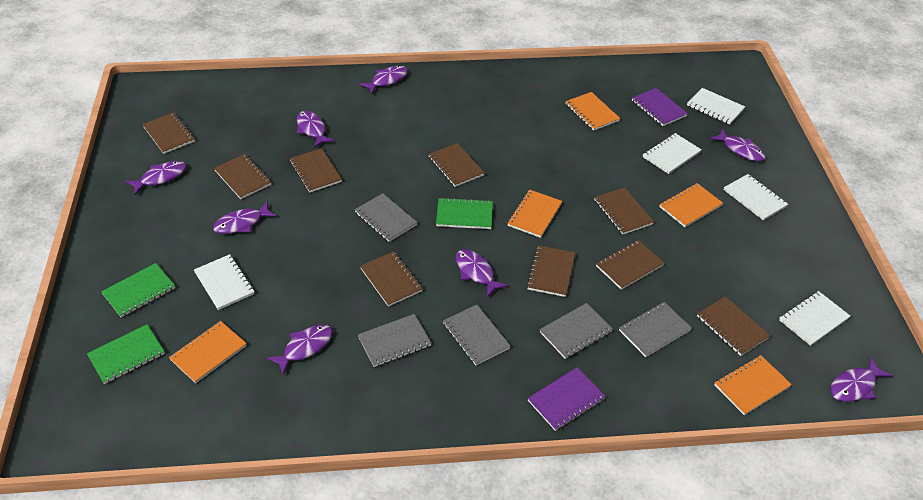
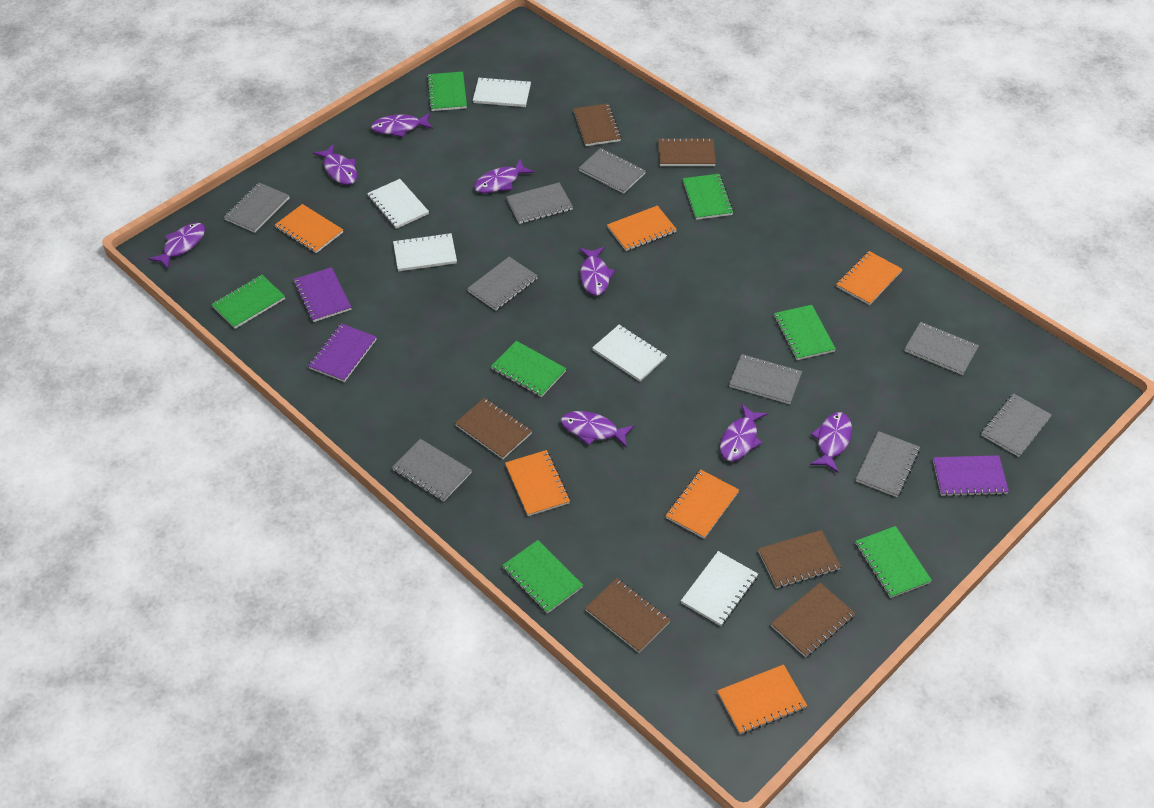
brown notebook: [142,112,195,154] [214,154,271,199] [289,148,342,193] [360,251,422,307] [428,143,484,187] [527,245,575,297] [594,187,654,235] [596,240,664,290] [697,296,770,356] = 9 -> [455,398,532,459] [573,103,622,146] [585,578,671,653] [658,138,716,166] [758,530,841,588] [771,583,855,657] = 6
green notebook: [87,324,165,384] [101,263,175,317] [436,198,493,229] = 3 -> [211,275,285,329] [427,72,467,111] [491,341,567,397] [502,540,583,614] [683,174,733,220] [774,305,836,360] [855,526,932,598] = 7
grey notebook: [354,193,418,242] [358,314,431,367] [443,305,510,365] [539,303,613,359] [619,302,692,357] = 5 -> [224,183,290,233] [392,439,472,501] [467,256,538,311] [506,182,573,224] [579,148,646,193] [729,354,802,404] [856,431,920,497] [905,322,979,375] [981,393,1052,457] = 9
orange notebook: [169,321,247,383] [507,190,562,238] [565,92,620,131] [659,183,723,227] [714,355,792,415] = 5 -> [275,204,343,253] [505,450,570,516] [607,206,677,251] [666,470,739,539] [717,664,807,734] [836,251,903,305] = 6
purple notebook: [528,367,606,431] [632,88,688,126] = 2 -> [294,267,351,322] [308,323,377,382] [933,455,1009,497] = 3

